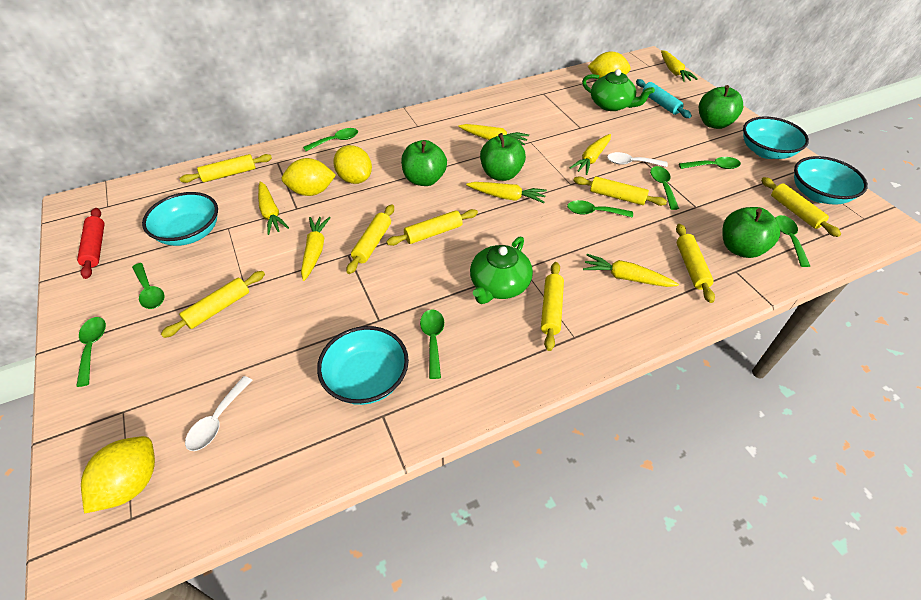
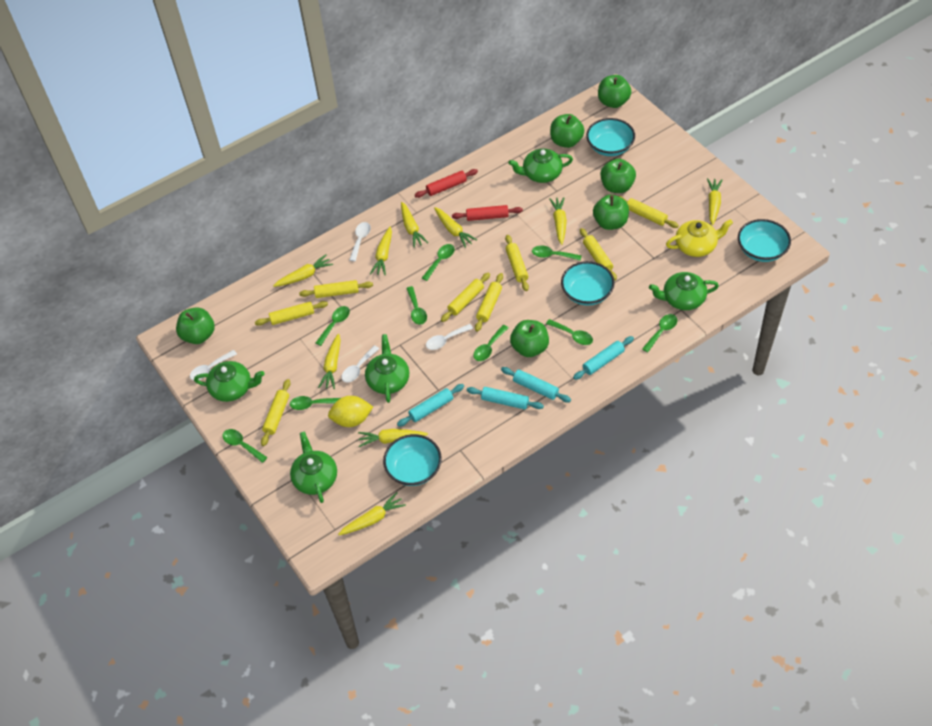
green apple: [401,140,447,186] [480,133,526,181] [699,85,743,129] [722,207,780,258] = 4 -> [176,307,215,344] [510,320,549,357] [550,114,584,148] [593,195,629,230] [598,75,631,108] [600,159,636,193] = 6
green spoon: [76,317,106,387] [132,263,165,309] [303,128,358,151] [420,309,444,379] [567,200,633,218] [650,166,679,210] [679,157,741,169] [776,215,810,267] = 8 -> [222,429,267,463] [290,396,340,410] [316,306,350,346] [406,286,427,325] [422,244,455,281] [474,325,508,361] [532,246,582,261] [546,319,593,345] [642,314,677,353] = 9
green teapot: [470,237,533,304] [582,69,655,111] = 2 -> [194,361,265,402] [290,431,337,503] [365,334,409,403] [508,149,573,183] [649,272,719,310] = 5
red rolling pin: [77,208,104,279] = 1 -> [415,169,478,198] [452,205,523,221] = 2
turquoise rolling pin: [636,79,692,118] = 1 -> [397,384,464,427] [467,387,544,410] [501,367,571,403] [573,336,634,380] = 4
white spoon: [185,376,252,451] [607,152,668,167] = 2 -> [190,350,237,381] [342,345,379,382] [349,222,371,261] [426,324,473,350] = 4
yellow carrot: [258,181,289,235] [301,217,331,281] [458,124,529,145] [466,182,547,203] [570,134,611,175] [583,254,679,287] [661,50,698,82] = 7 -> [273,255,333,287] [318,334,341,389] [338,492,406,535] [358,429,428,447] [370,227,392,275] [401,202,428,248] [434,207,477,248] [549,197,567,245] [707,178,722,225] = 9
yellow lemon: [81,436,155,513] [282,158,336,196] [333,145,372,184] [588,52,631,80] = 4 -> [328,396,373,427] = 1
yellow teapot: none = 0 -> [666,219,733,257] = 1

